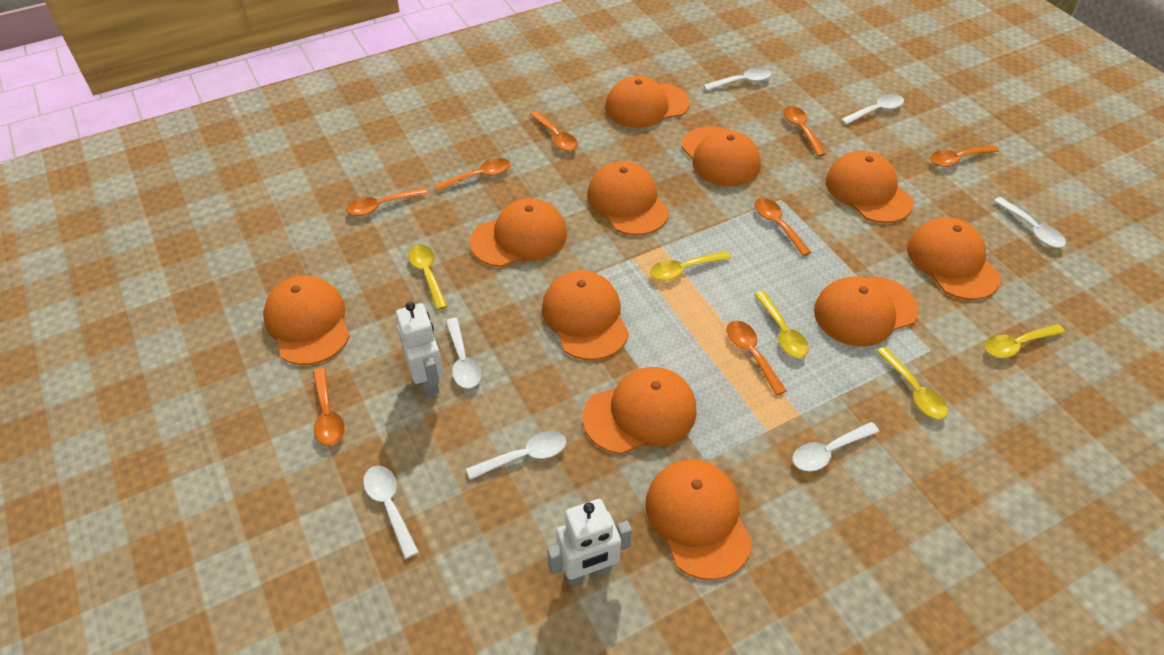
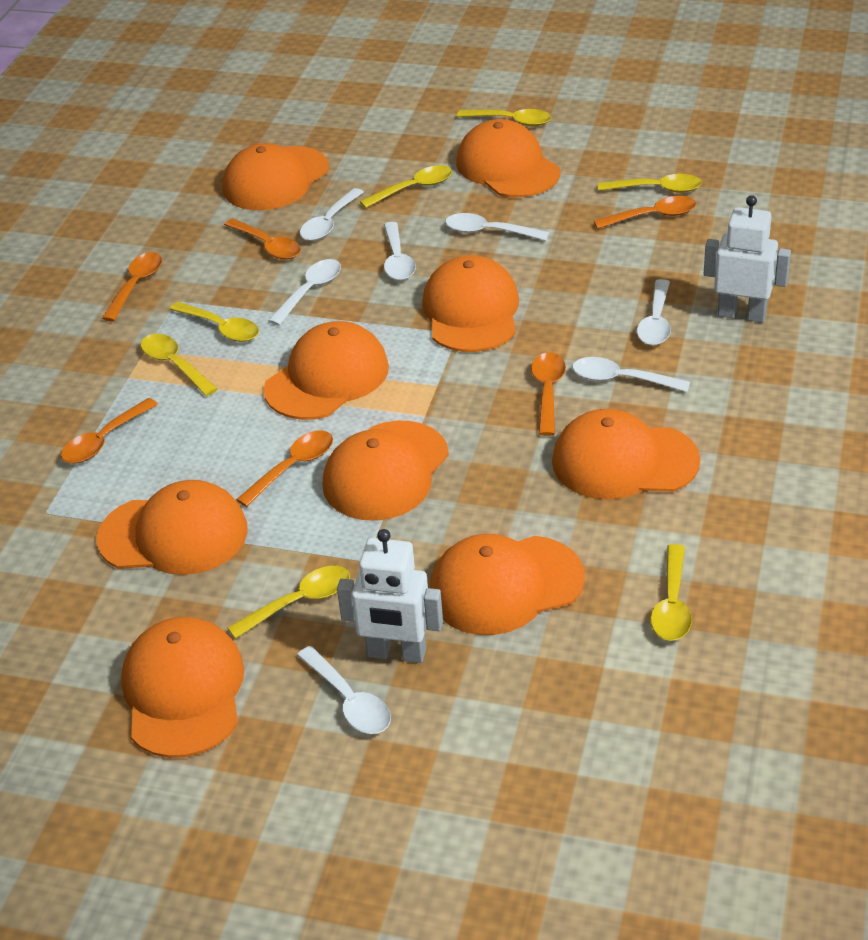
orange cap: [263,275,350,365] [470,198,567,267] [542,270,629,360] [583,367,697,454] [587,161,669,235] [605,76,690,128] [645,459,753,580] [681,126,761,186] [814,276,918,346] [826,151,914,223] [907,217,1001,300] = 11 -> [97,480,248,575] [121,617,244,758] [222,143,329,210] [263,321,389,420] [323,421,449,521] [422,256,519,352] [430,534,584,635] [456,119,560,197] [552,409,701,499] = 9
orange spoon: [313,368,345,446] [346,188,427,216] [435,158,511,191] [530,111,578,151] [727,320,787,395] [754,198,811,256] [783,106,826,157] [930,145,999,167] = 8 -> [61,398,158,463] [102,252,162,322] [224,218,301,259] [236,430,333,507] [531,352,566,436] [594,196,696,229] = 6
yellow spoon: [408,244,448,310] [650,251,731,281] [755,291,809,358] [876,347,948,419] [985,324,1065,358] = 5 -> [141,334,218,396] [170,302,259,342] [227,566,350,639] [360,165,452,208] [457,109,551,126] [598,174,702,193] [650,544,692,641] = 7

